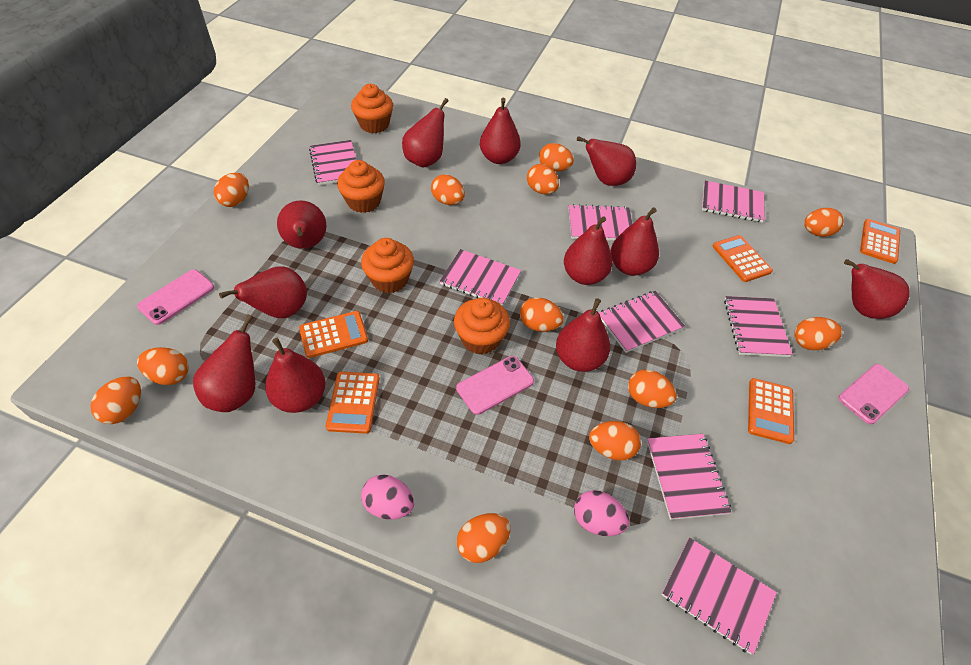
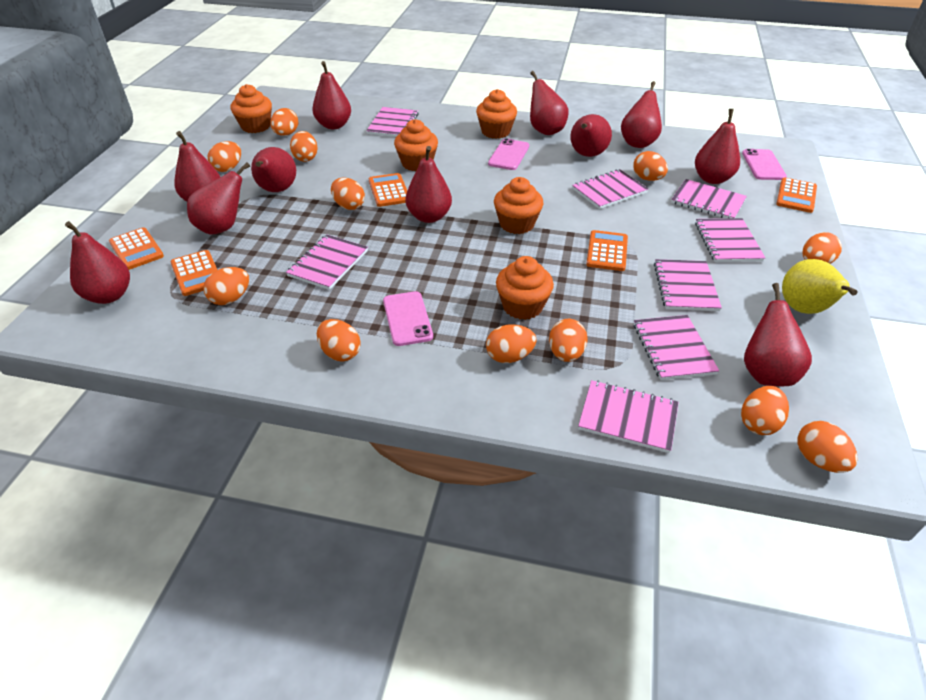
orange cupcake: [337,160,385,213] [351,84,393,133] [361,238,414,293] [454,298,510,355] = 4 -> [230,84,272,133] [394,119,438,171] [476,89,517,139] [494,177,543,234] [496,256,554,320] = 5
pink egg: [361,475,414,520] [574,490,629,536] = 2 -> none = 0
yellow pear: none = 0 -> [782,259,858,314] = 1

